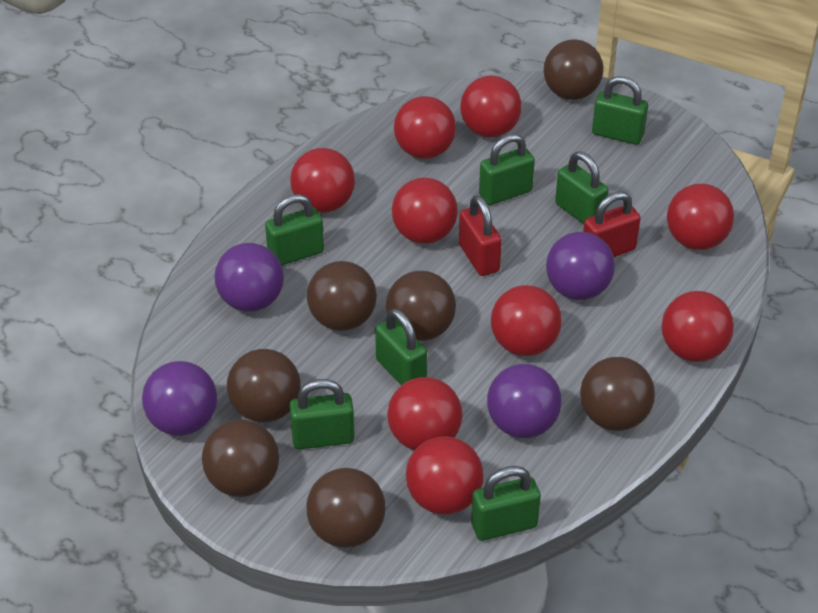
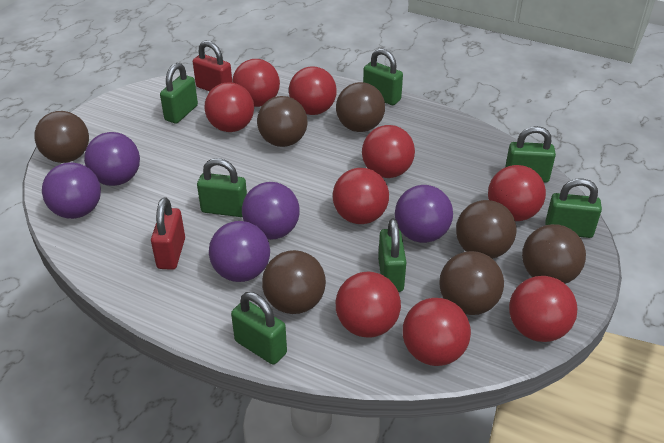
purple ball: [142,361,217,436] [214,243,284,312] [487,364,562,438] [546,232,615,300] = 4 -> [42,163,101,219] [84,132,140,186] [209,221,270,282] [242,182,300,240] [395,185,453,243] = 5

